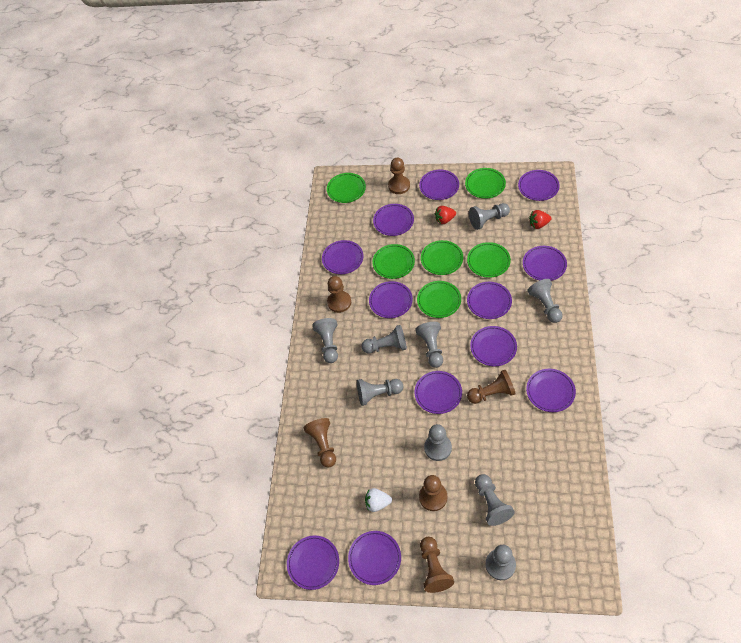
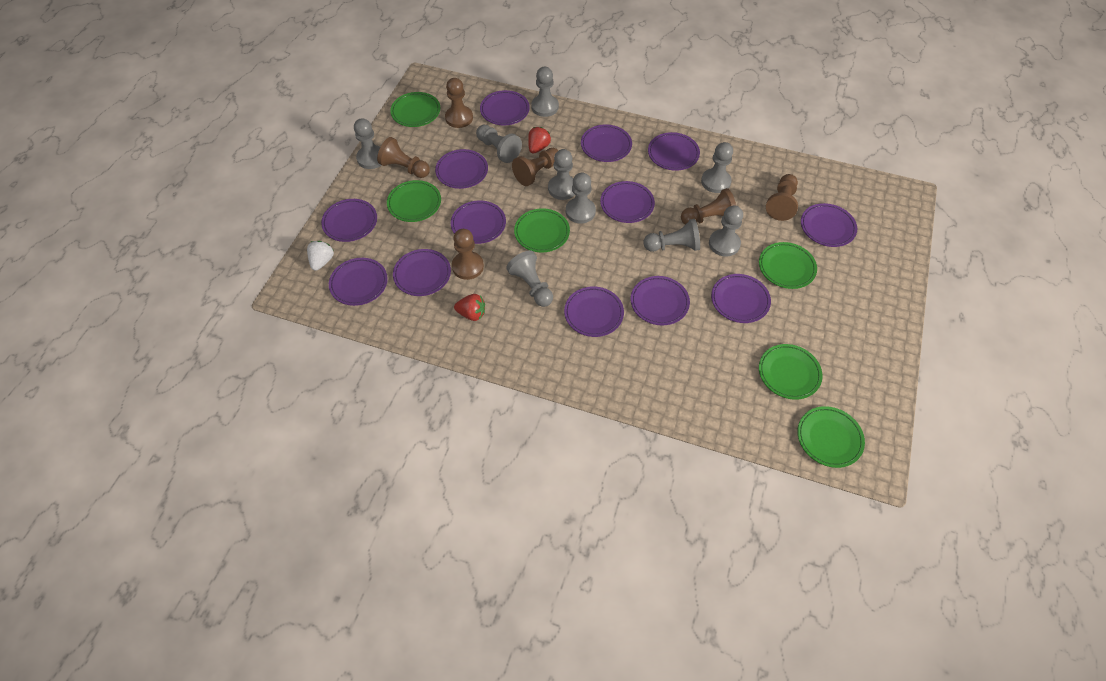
purple plate: [287,535,339,590] [322,240,364,274] [348,531,401,585] [369,281,413,318] [373,204,414,236] [415,371,462,414] [419,170,459,200] [467,282,512,319] [470,326,517,366] [518,170,560,201] [523,246,567,281] [526,369,576,412] = 12 -> [321,199,377,242] [329,258,388,306] [393,249,451,296] [435,149,488,189] [451,200,506,244] [480,90,530,125] [564,286,624,337] [581,125,632,162] [600,181,655,223] [630,276,690,325] [648,132,700,171] [711,274,771,323] [801,203,857,247] = 13

